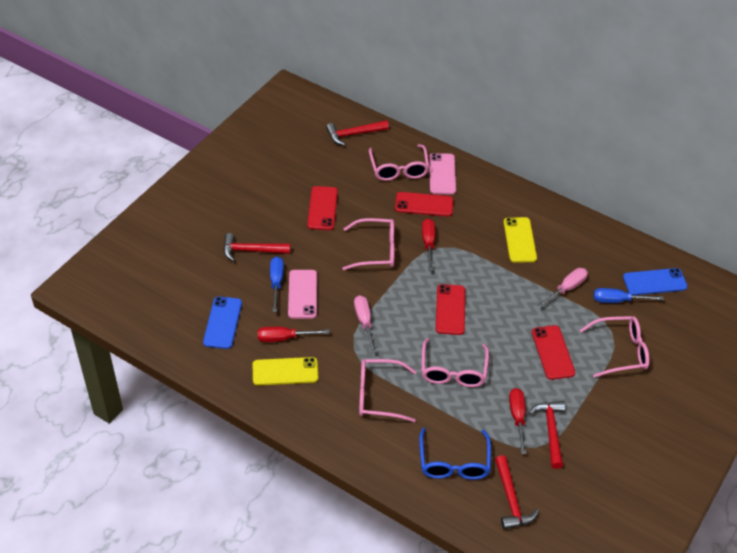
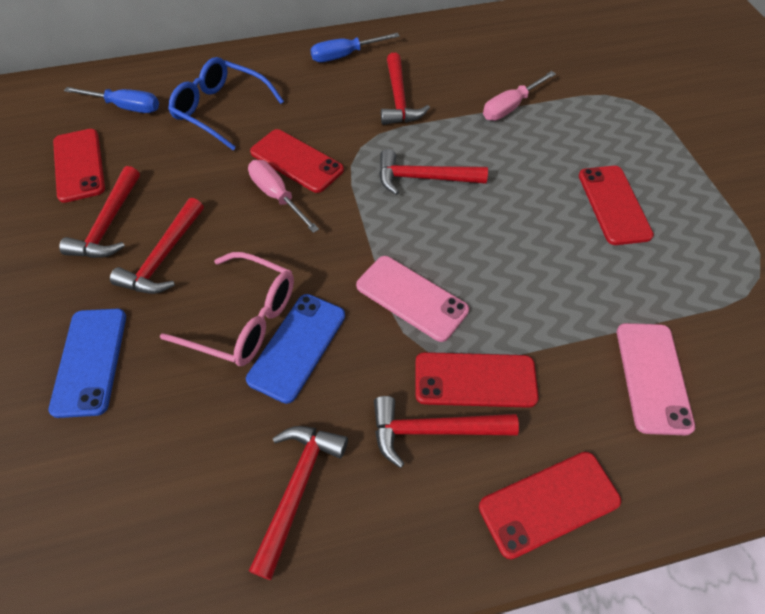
pink glasses: [342,218,395,270] [359,359,416,422] [369,144,429,181] [421,338,489,387] [580,316,650,378] = 5 -> [160,252,294,366] = 1
red hammer: [224,233,290,262] [326,120,389,146] [495,455,539,529] [528,401,565,469] = 4 -> [59,166,140,258] [110,198,204,294] [249,426,348,580] [374,396,519,468] [379,149,488,195] [381,53,430,125] = 6
red phone: [307,186,338,230] [395,192,453,216] [436,284,465,335] [532,325,575,380] = 4 -> [53,129,105,203] [250,129,344,193] [415,352,539,408] [479,452,621,559] [579,166,654,245] = 5
red screwdriver: [258,327,329,342] [422,218,435,271] [509,388,526,454] = 3 -> none = 0
yellow phone: [253,357,318,385] [503,217,537,263] = 2 -> none = 0

